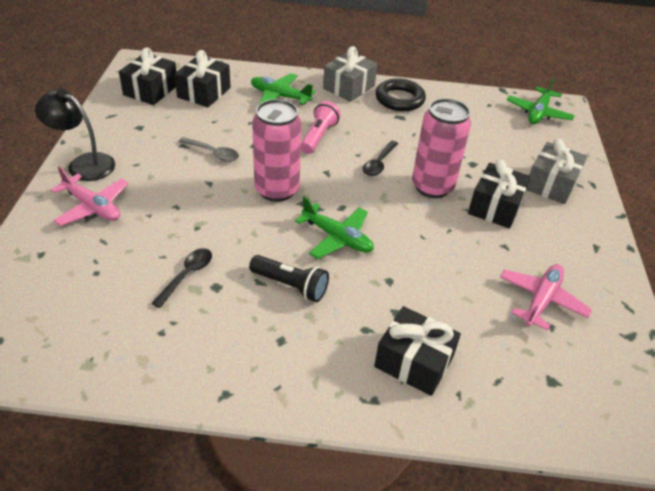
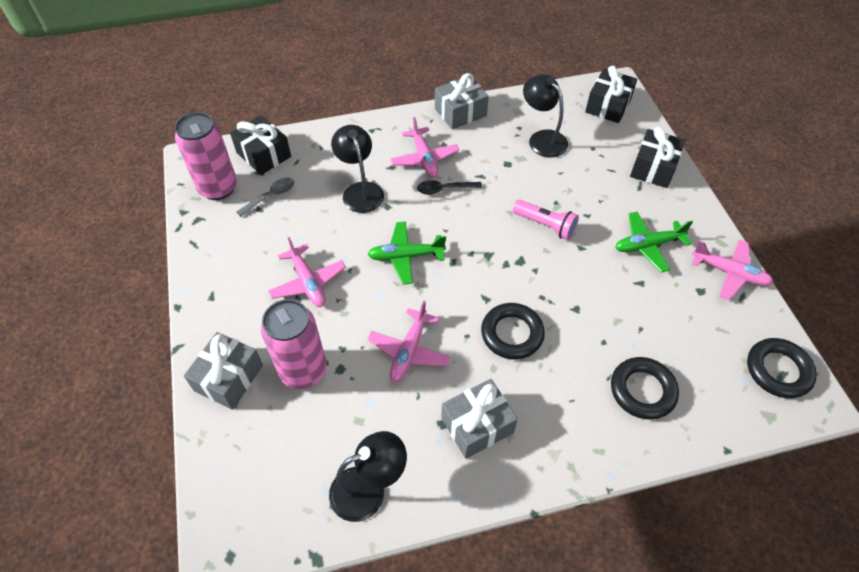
black flashlight: [249,255,329,302] = 1 -> none = 0
black gift: [119,47,176,105] [174,50,231,107] [374,306,461,396] [468,160,531,229] = 4 -> [230,115,291,175] [585,66,637,123] [630,127,685,188] = 3
black lamp: [35,89,115,181] = 1 -> [329,431,407,522] [331,125,384,213] [523,74,568,158] = 3
black ring: [376,78,426,111] = 1 -> [481,303,545,359] [611,357,679,420] [747,338,817,398] = 3
black spoon: [151,248,212,308] [363,141,398,176] = 2 -> [417,180,482,195] = 1
green plane: [251,73,315,105] [295,197,374,259] [507,77,575,124] = 3 -> [367,222,446,284] [615,212,693,273] = 2
grey gift: [323,46,377,102] [527,139,587,204] = 2 -> [184,332,263,410] [435,73,489,130] [441,379,518,459] = 3
pink plane: [51,166,129,226] [500,264,592,331] = 2 -> [268,237,346,307] [367,301,451,382] [390,117,459,178] [692,239,773,300] = 4

